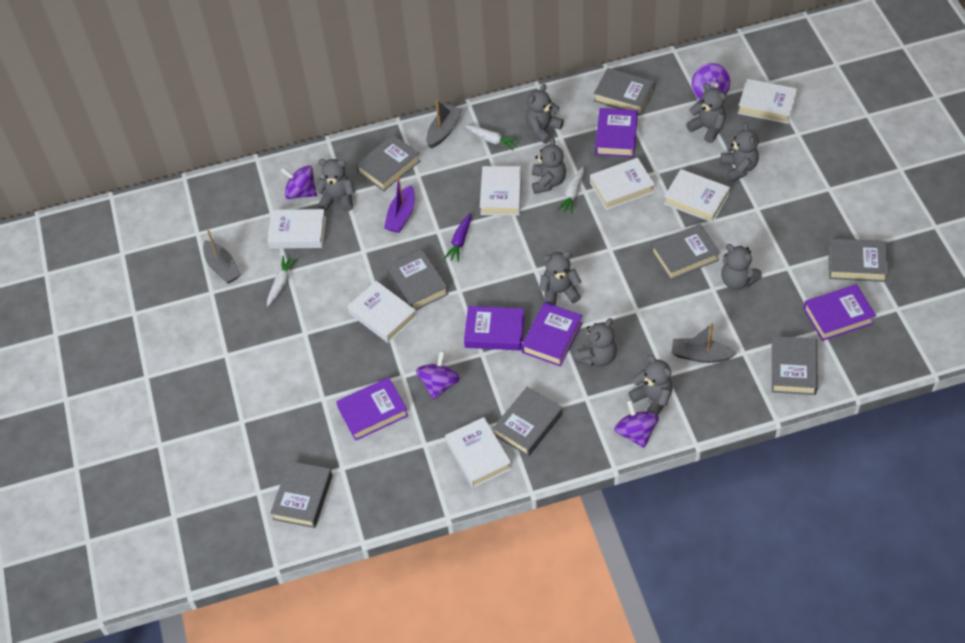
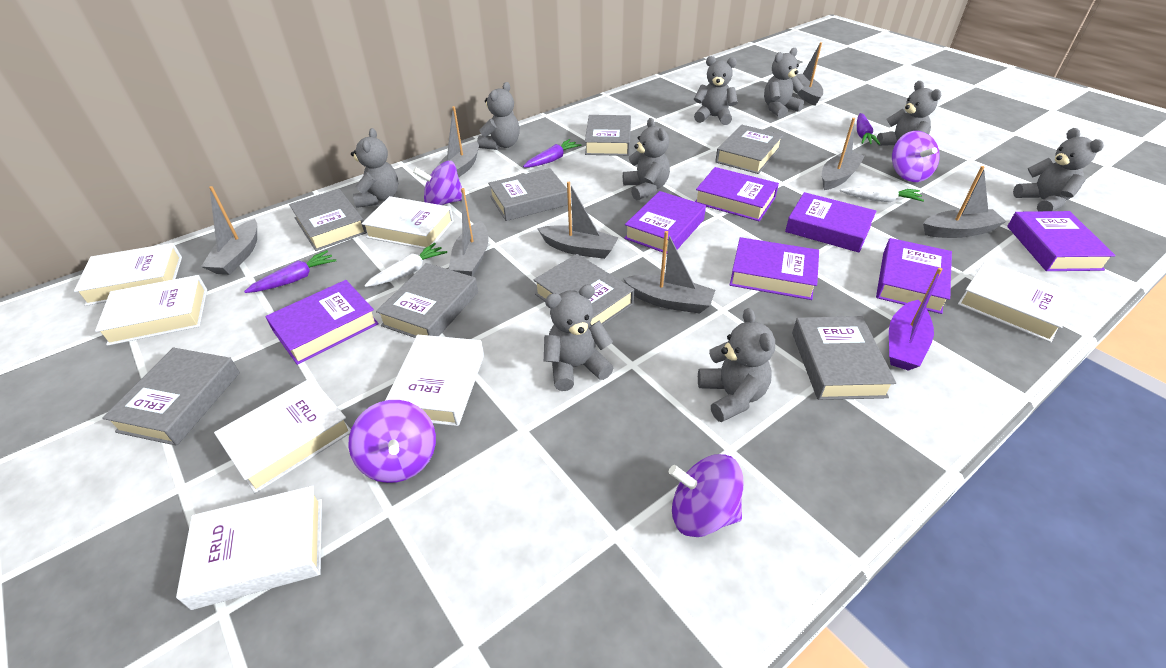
grey boat: [203,230,241,284] [426,100,462,149] [672,323,737,363] = 3 -> [201,186,257,275] [432,106,479,177] [449,188,489,277] [537,182,619,259] [623,231,715,313] [796,42,823,106] [822,118,865,190] [923,166,1007,238] = 8
purple book: [336,377,408,441] [464,306,525,350] [522,302,583,366] [595,108,638,157] [803,284,876,341] = 5 -> [265,280,379,365] [624,191,706,254] [695,167,779,221] [730,237,819,300] [785,192,876,253] [876,238,952,314] [1007,211,1116,271] = 7
purple carrot: [444,213,471,262] = 1 -> [244,250,336,293] [523,139,581,167] [857,113,880,145] = 3
white carrot: [267,255,297,306] [465,125,520,151] [557,167,584,214] = 3 -> [364,243,447,287] [840,186,924,202] = 2

